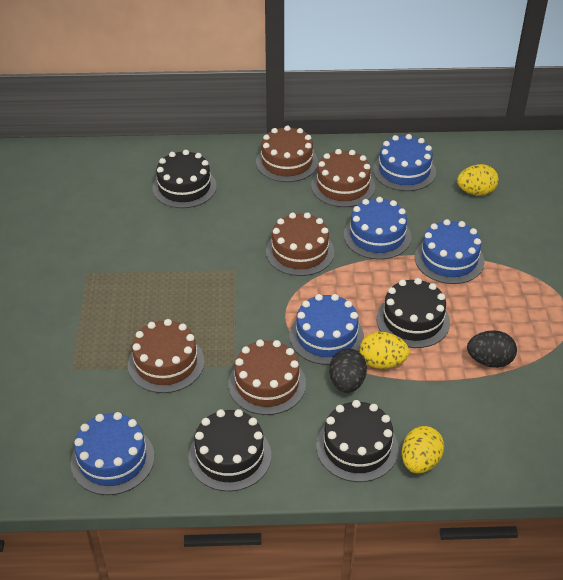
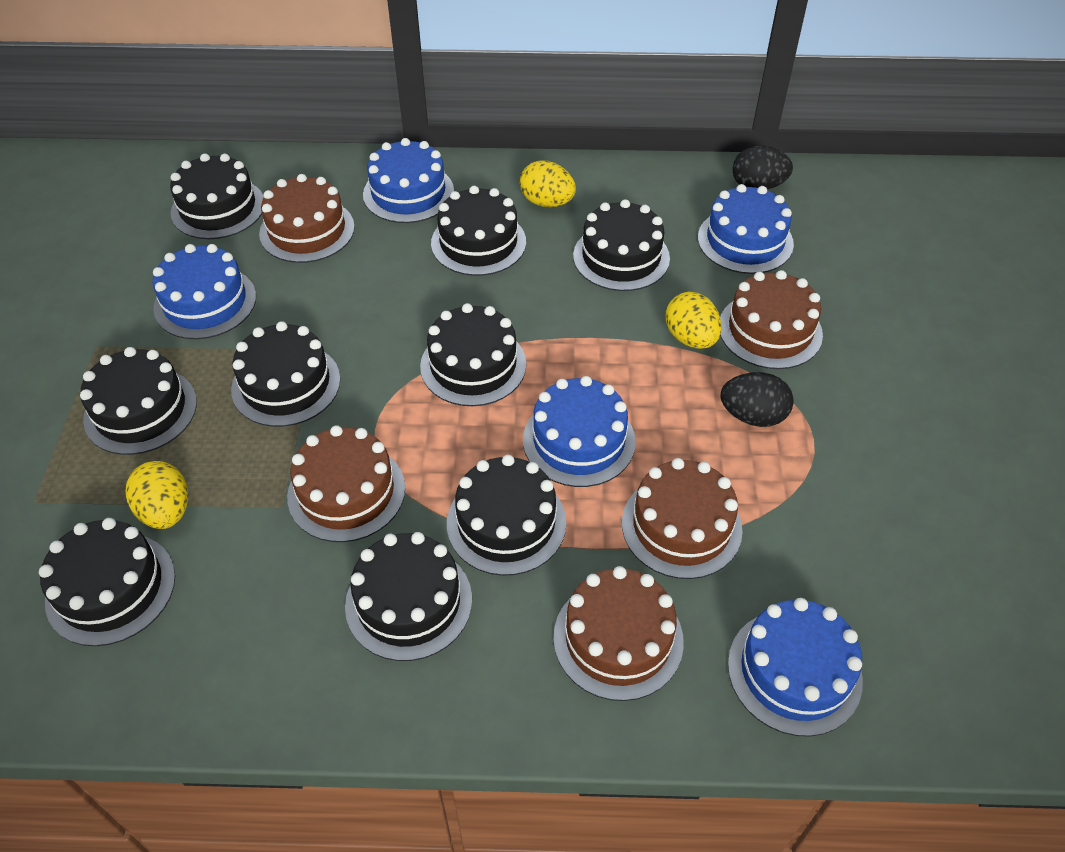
black cake: [152,150,217,208] [188,409,271,491] [316,400,399,482] [376,278,450,348] = 4 -> [39,518,175,646] [80,347,197,455] [170,153,264,239] [231,321,340,427] [345,532,472,661] [420,303,526,406] [431,186,526,276] [447,455,566,576] [573,199,670,291] = 9

